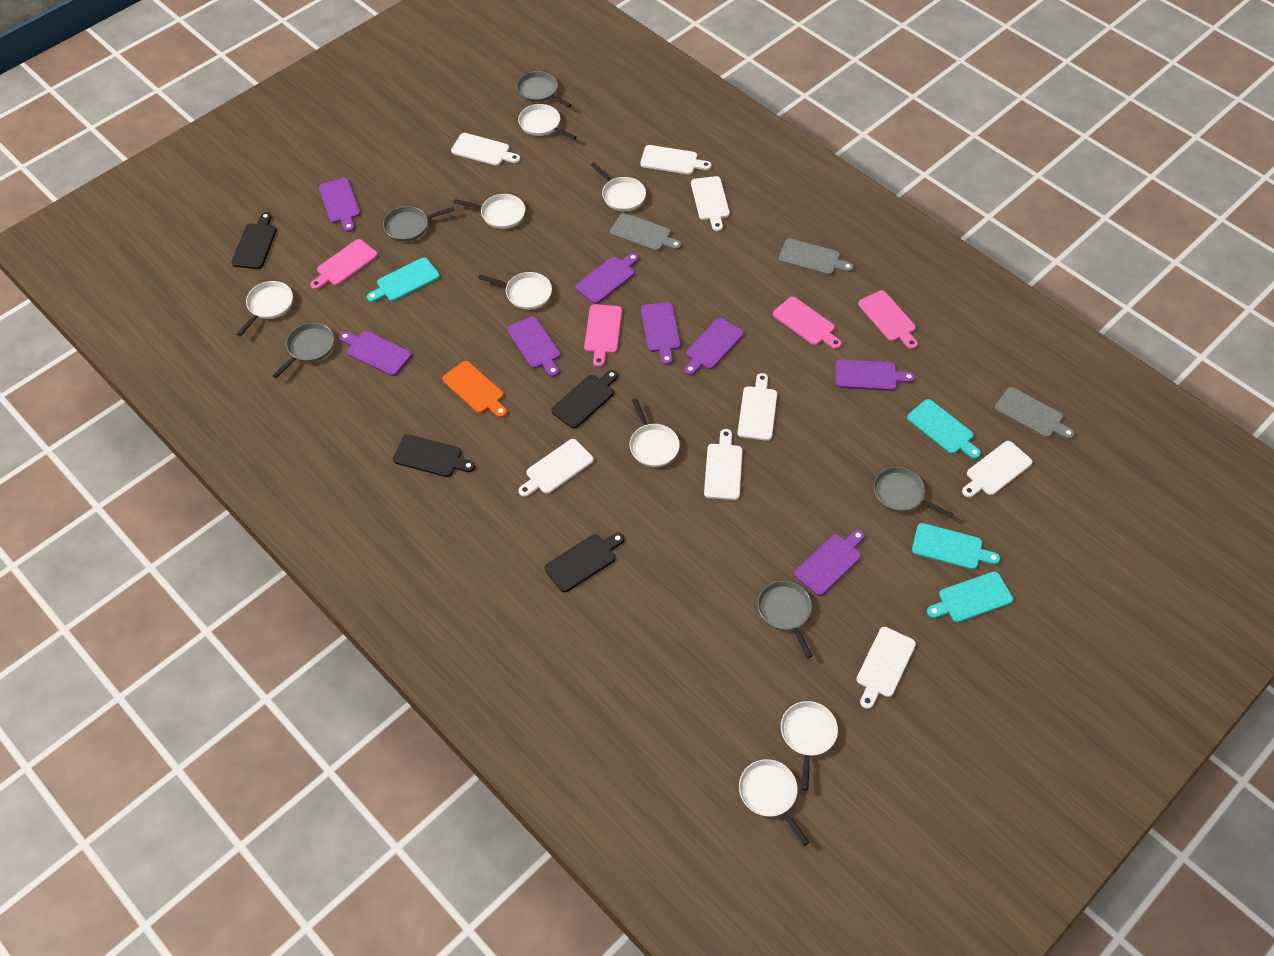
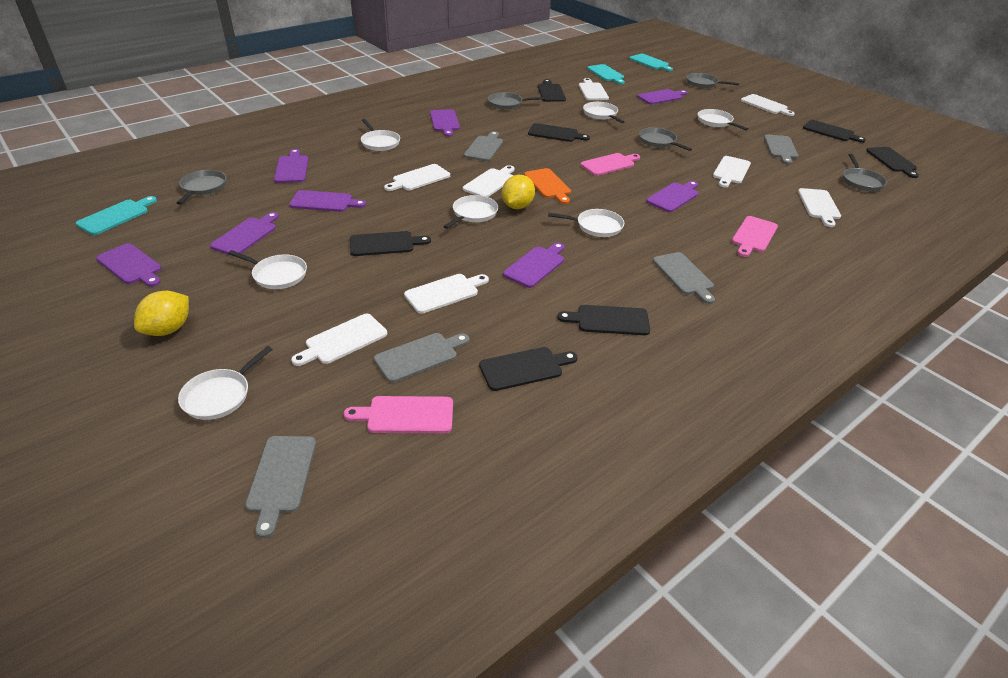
black cutting board: [231,212,277,269] [393,434,475,477] [545,533,624,592] [551,370,618,429] = 4 -> [350,231,431,256] [479,347,577,391] [528,123,590,142] [538,79,566,102] [557,305,650,335] [803,120,866,143] [866,147,919,178] = 7
grey cutting board: [610,213,682,251] [779,238,854,275] [995,387,1075,439] = 3 -> [245,436,316,538] [374,333,469,383] [464,131,503,161] [653,252,715,304] [764,134,799,164] = 5
pink cutting board: [310,239,378,290] [584,304,622,367] [773,297,842,349] [858,290,918,349] = 4 -> [344,396,453,433] [580,153,640,176] [732,216,778,257] = 3
turquoise cutting board: [367,257,440,302] [907,399,981,459] [912,523,1000,570] [927,572,1013,622] = 4 -> [76,196,157,235] [587,64,625,84] [629,54,673,71] = 3
white pan: [237,281,293,336] [453,194,525,229] [478,272,552,310] [518,104,577,140] [591,162,646,211] [630,398,680,467] [739,759,809,846] [781,701,838,791] = 8 -> [178,346,272,420] [228,250,307,289] [361,119,400,151] [443,195,498,229] [548,209,624,237] [583,102,624,123] [698,109,748,130] = 7
yellow lemon: none = 0 -> [134,291,189,336] [502,175,535,209] = 2

